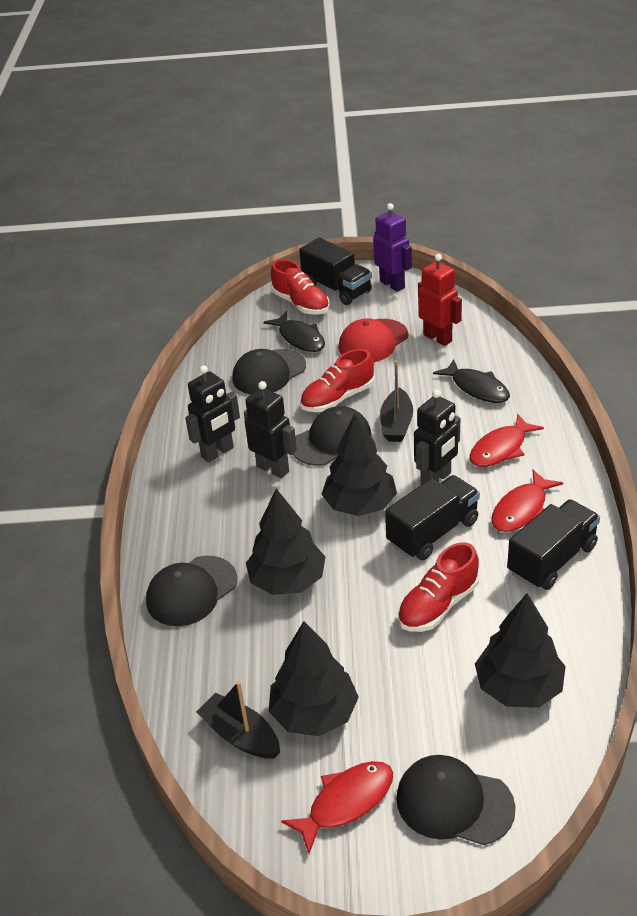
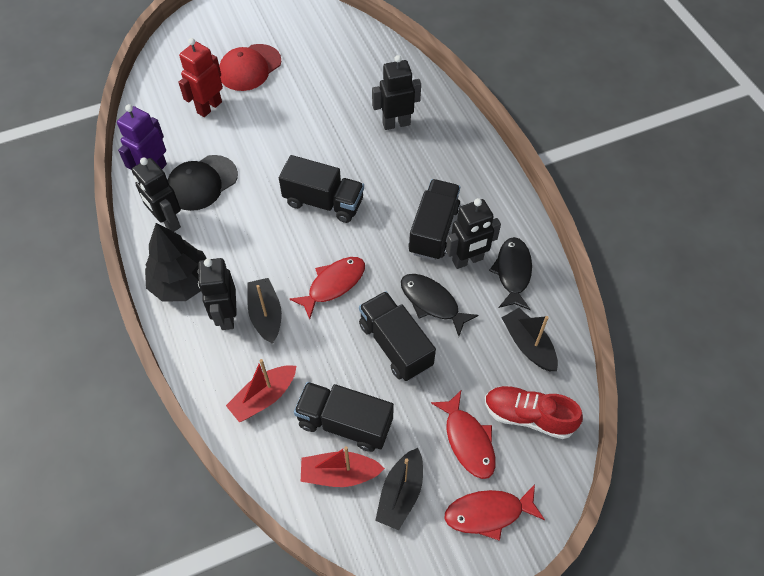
black boat: [196,681,280,759] [380,360,413,442] = 2 -> [247,278,282,344] [375,448,423,530] [501,308,558,371] = 3
black cap: [146,556,237,626] [232,349,306,395] [293,406,371,466] [396,755,516,845] = 4 -> [168,155,238,211] = 1
black robot: [185,365,240,462] [244,381,297,478] [414,389,460,485] = 3 -> [132,157,181,232] [198,258,237,330] [372,55,421,130] [446,198,501,269] = 4
black tree: [246,488,326,595] [269,621,359,736] [322,414,397,516] [475,593,566,708] = 4 -> [145,223,207,302] = 1
black truck: [299,237,372,305] [385,475,480,560] [507,500,600,590] = 3 -> [279,155,364,223] [294,382,394,452] [359,291,436,381] [408,179,461,260] = 4
red boat: none = 0 -> [226,359,296,422] [301,446,385,487] = 2
red shoe: [271,259,330,314] [300,349,375,412] [398,542,480,632] = 3 -> [485,386,583,439] = 1

